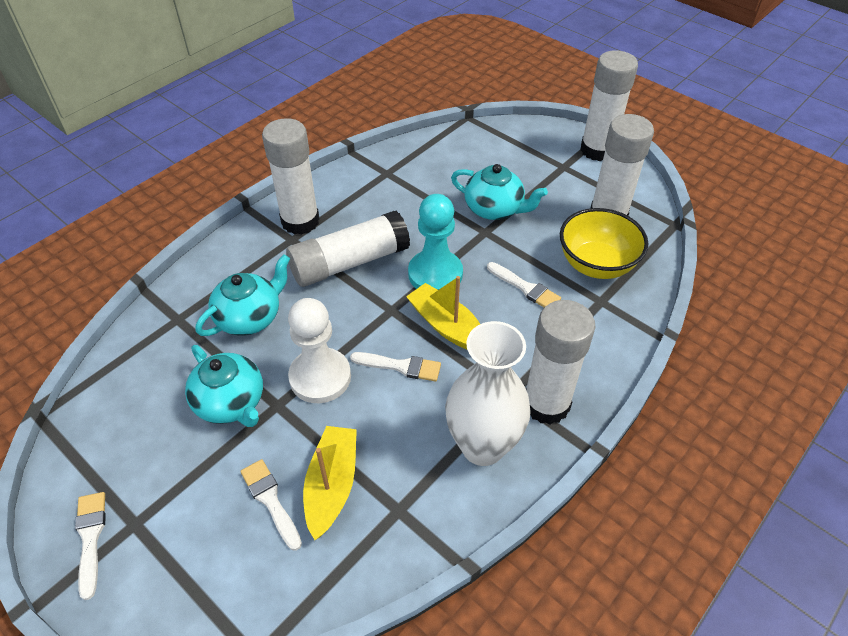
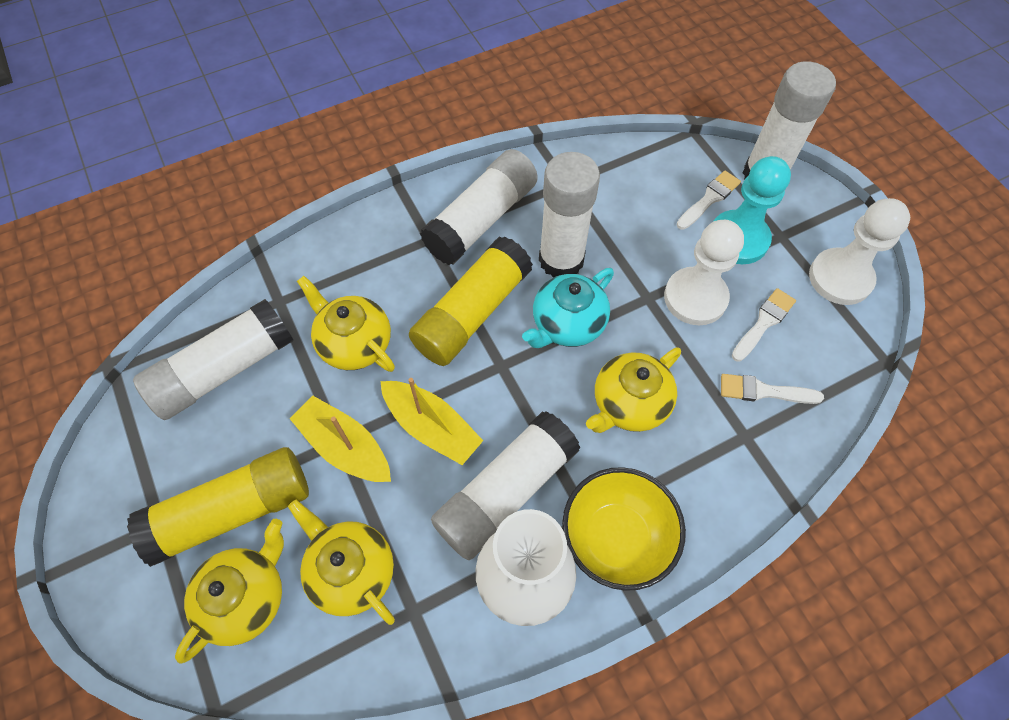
turquoise teapot: [185,345,263,427] [196,254,290,336] [451,164,548,220] = 3 -> [522,268,614,348] = 1
white brush: [75,492,106,600] [240,459,302,551] [350,352,441,381] [487,262,561,308] = 4 -> [677,171,741,230] [721,374,824,404] [732,288,796,362] = 3
white pawn: [288,298,351,403] = 1 -> [664,220,744,325] [809,198,910,305] = 2
yellow glue stick: none = 0 -> [127,447,309,567] [409,236,533,366] = 2
yellow teapot: none = 0 -> [175,519,284,663] [288,500,395,625] [297,276,395,372] [586,347,681,433] = 4

